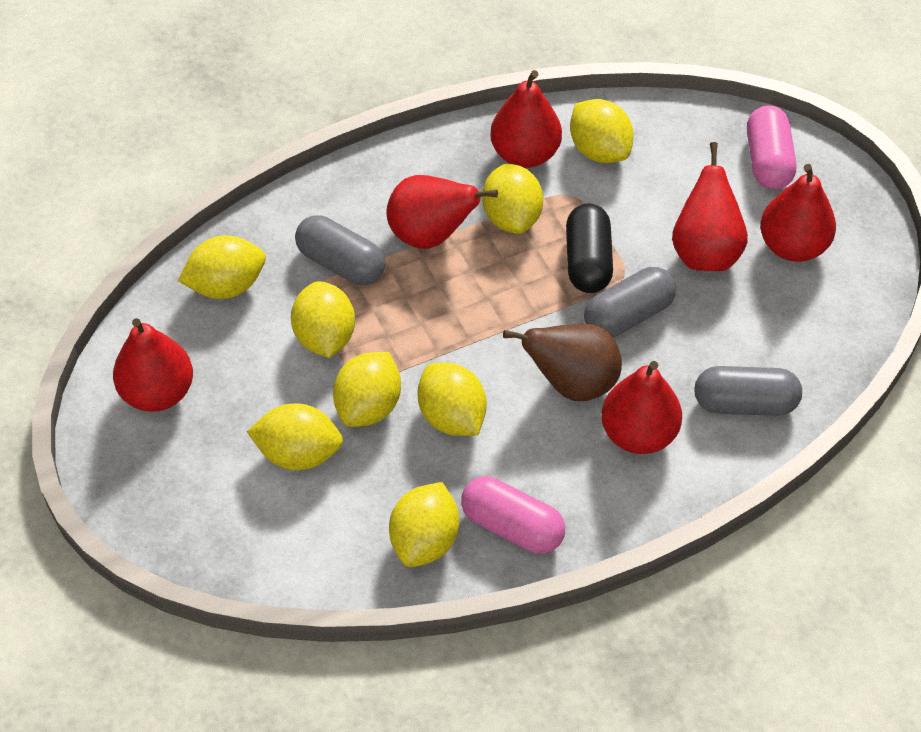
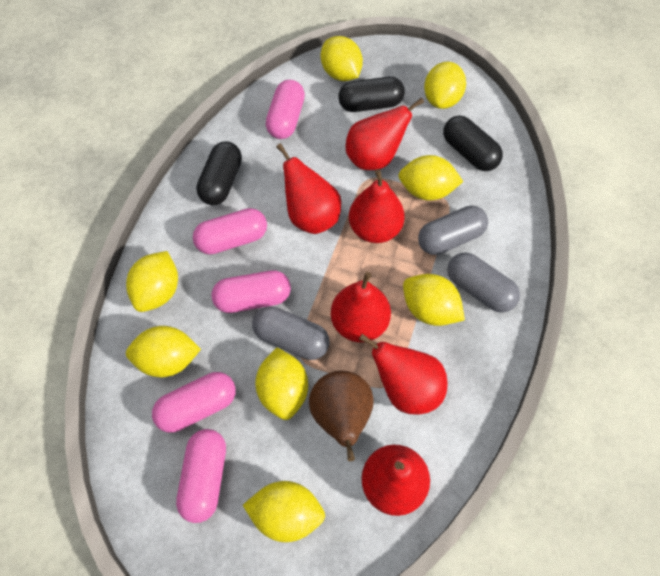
black capsule: [566,203,613,293] = 1 -> [196,141,242,205] [338,77,405,112] [443,115,503,171] = 3
pink capsule: [461,476,565,554] [747,105,796,190] = 2 -> [152,372,236,433] [176,429,226,523] [193,208,267,255] [211,270,291,313] [266,80,305,139] = 5

